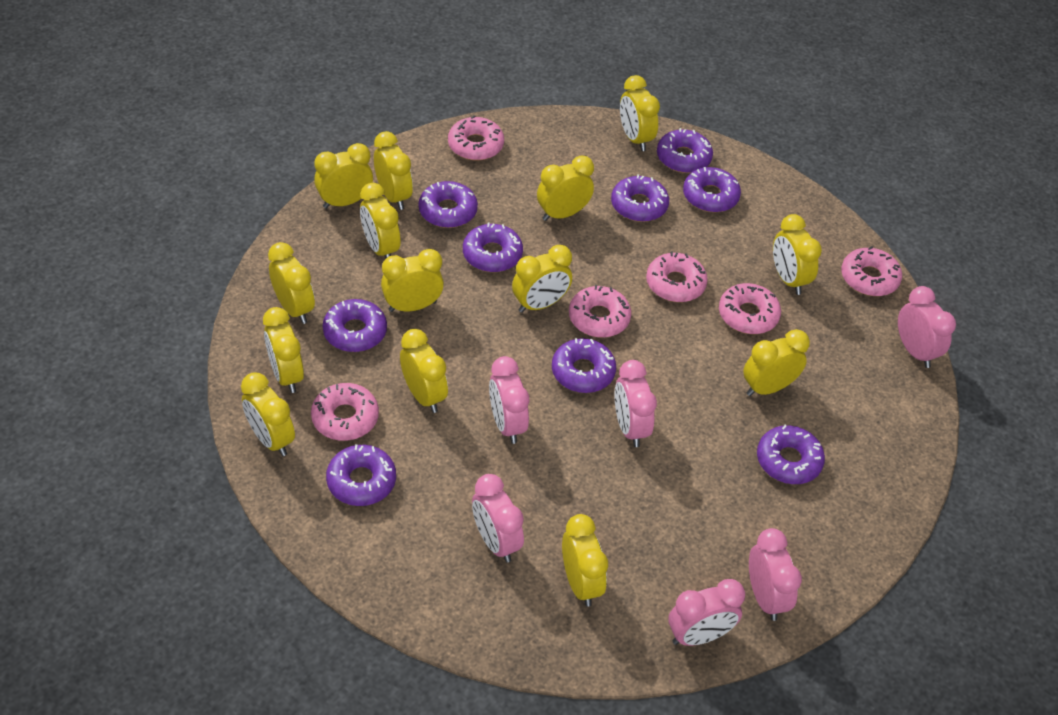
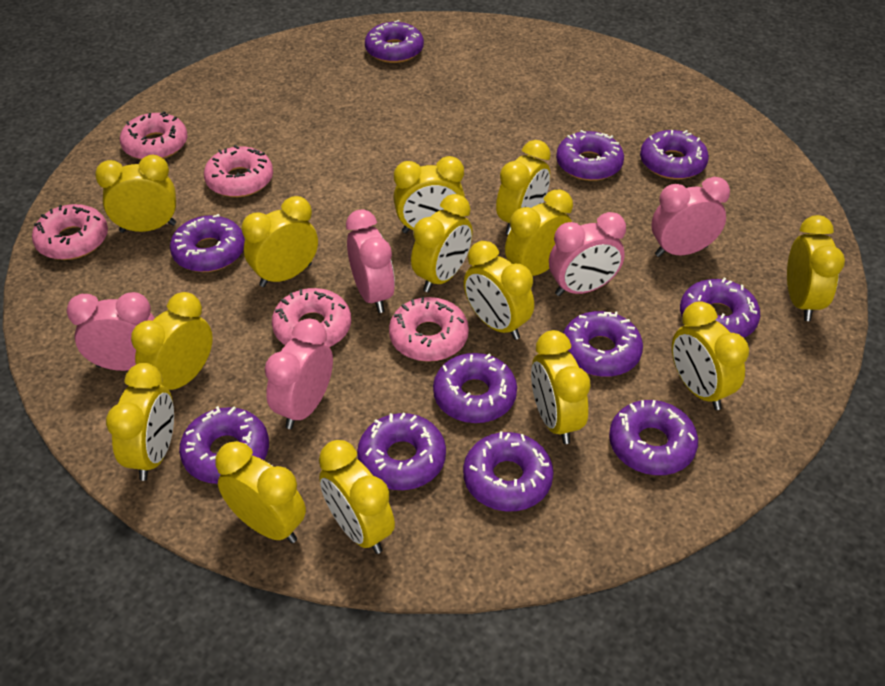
pink clock: [472,474,524,562] [489,356,529,444] [615,360,657,447] [668,579,745,646] [749,528,802,621] [898,286,956,368] = 6 -> [67,292,155,371] [265,319,333,429] [346,209,395,313] [549,212,626,296] [652,177,730,257] = 5
pink donut: [311,383,379,441] [448,115,504,161] [569,285,631,338] [646,252,708,302] [719,283,781,334] [841,246,902,296] = 6 -> [32,204,108,260] [120,111,188,160] [204,145,273,197] [272,288,351,347] [389,297,469,362] = 5
purple donut: [323,299,387,352] [326,444,396,506] [418,181,478,228] [463,222,523,272] [552,338,616,393] [611,174,669,222] [657,128,713,173] [683,167,741,212] [757,425,825,484] = 9 -> [170,214,245,272] [179,406,269,484] [357,413,446,490] [365,20,424,63] [433,353,517,423] [463,431,553,511] [556,130,624,181] [563,311,643,377] [609,400,698,475] [640,130,709,180] [680,278,760,338] = 11

